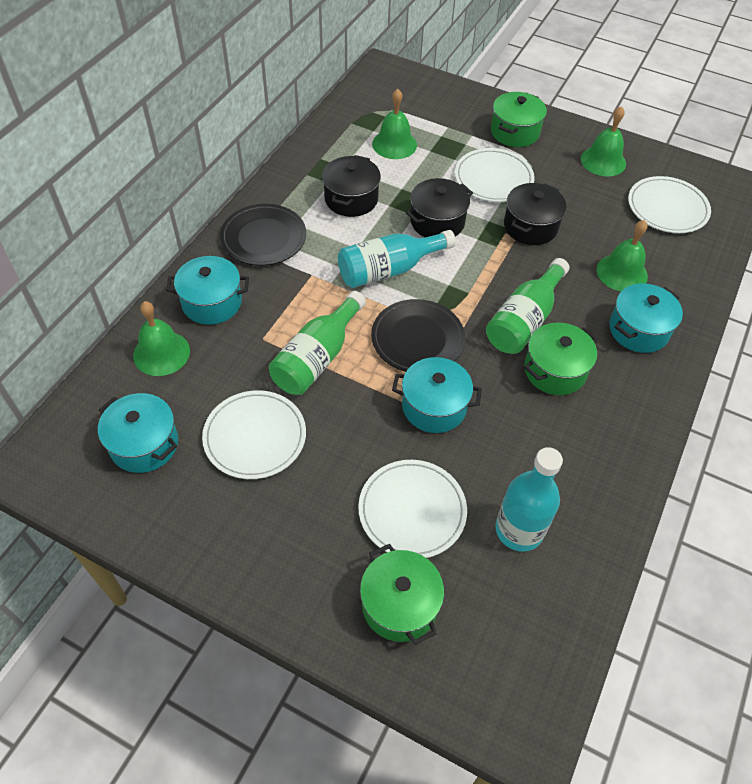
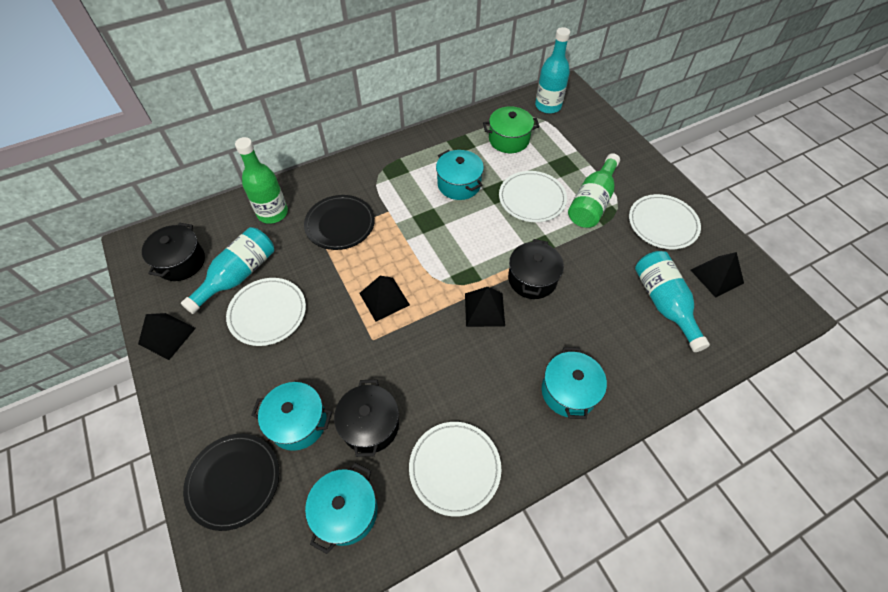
black pyramid: none = 0 -> [138,313,196,360] [359,276,410,321] [465,287,505,327] [691,252,744,298] = 4
green bell: [133,301,190,376] [372,89,417,159] [581,106,626,176] [597,220,648,291] = 4 -> none = 0
green pot: [360,544,444,645] [491,92,547,147] [524,323,598,395] = 3 -> [483,106,540,153] = 1
turquoise bottle: [338,230,456,288] [495,447,563,552] = 2 -> [181,227,274,314] [535,27,570,114] [635,251,710,352] = 3

